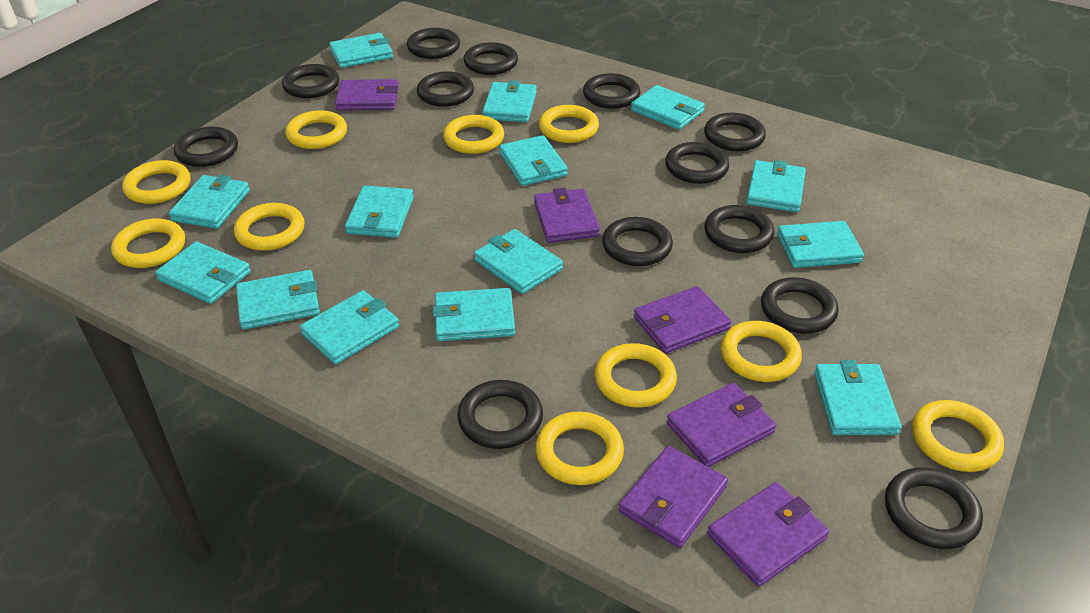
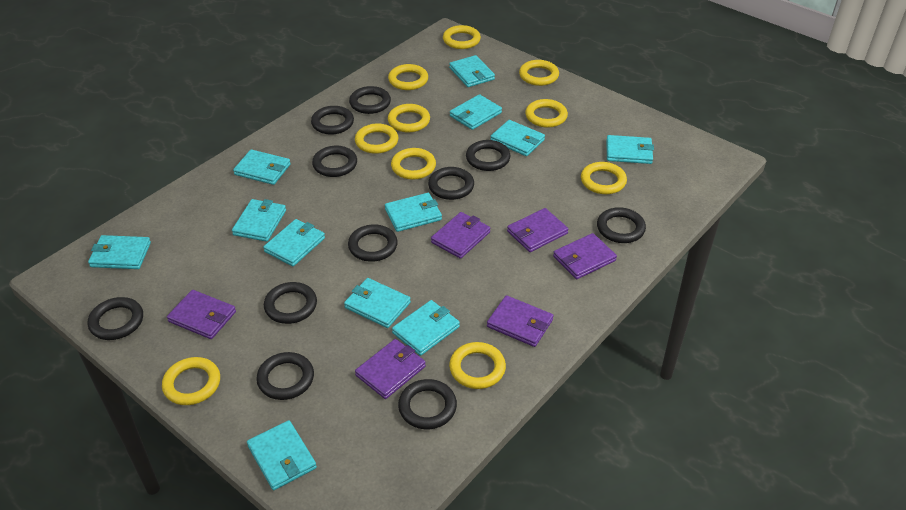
black ring: [174,127,238,167] [282,64,339,98] [407,28,460,59] [417,71,474,107] [457,380,543,449] [464,42,518,75] [583,73,641,109] [602,217,673,266] [665,142,729,184] [704,113,766,152] [704,205,775,253] [761,277,839,333] [885,468,983,549] = 13 -> [88,297,143,340] [256,352,314,400] [264,282,317,324] [311,106,354,135] [312,146,357,177] [348,224,398,262] [349,86,391,114] [398,379,457,429] [428,167,474,200] [466,140,510,171] [597,207,646,243] = 11
turquoise wallet: [155,241,251,304] [169,175,250,229] [236,270,320,329] [300,290,399,364] [329,33,393,68] [345,185,414,238] [433,288,515,341] [474,229,563,294] [482,80,537,122] [499,135,568,186] [631,85,705,130] [746,160,806,212] [777,221,864,268] [814,360,901,435] = 14 -> [88,235,151,269] [232,199,286,242] [233,149,291,185] [247,420,317,490] [263,219,325,266] [344,278,411,328] [385,193,442,232] [392,300,460,356] [449,55,495,87] [450,94,502,130] [490,120,545,156] [606,135,654,164] = 12

